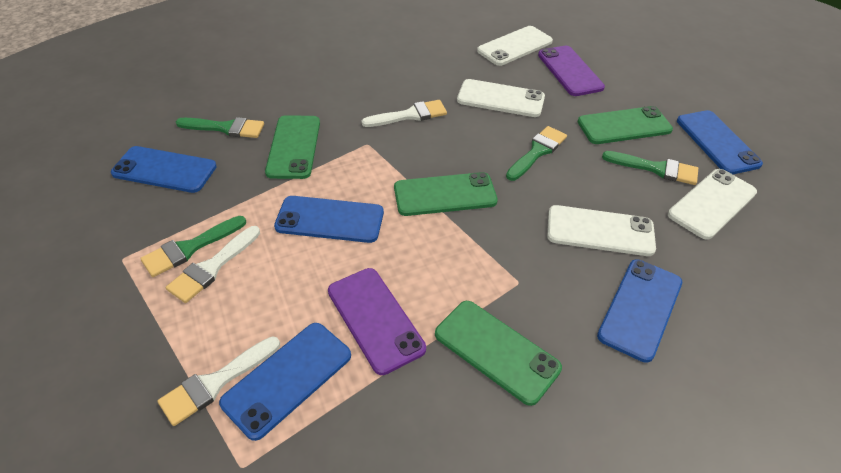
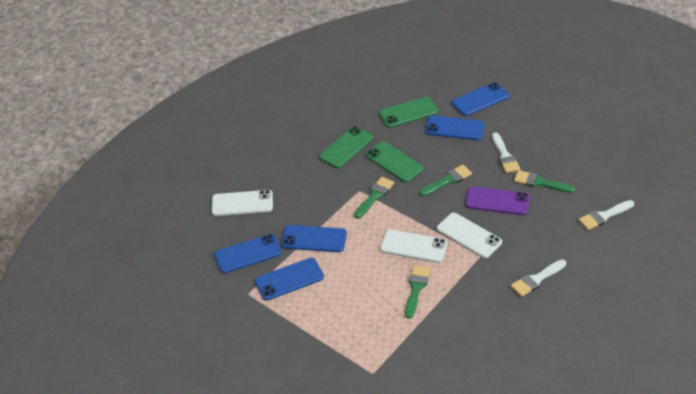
green phone: [265,115,320,179] [394,172,498,216] [435,301,562,406] [578,106,673,144] = 4 -> [319,126,374,168] [366,141,424,182] [379,97,438,128] = 3
purple phone: [328,268,426,375] [538,46,605,96] = 2 -> [465,186,530,215] = 1
white phone: [457,79,545,117] [477,26,553,66] [547,205,656,256] [668,169,757,240] = 4 -> [212,190,273,216] [380,229,448,263] [437,213,502,258] = 3

